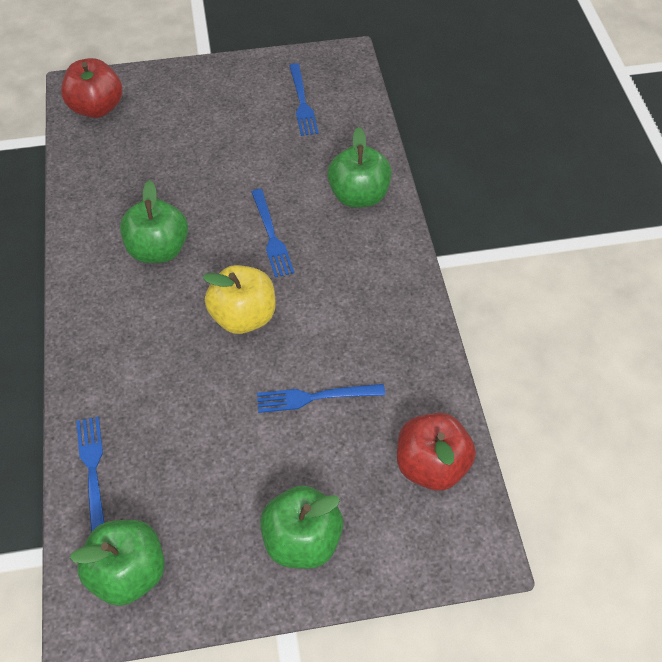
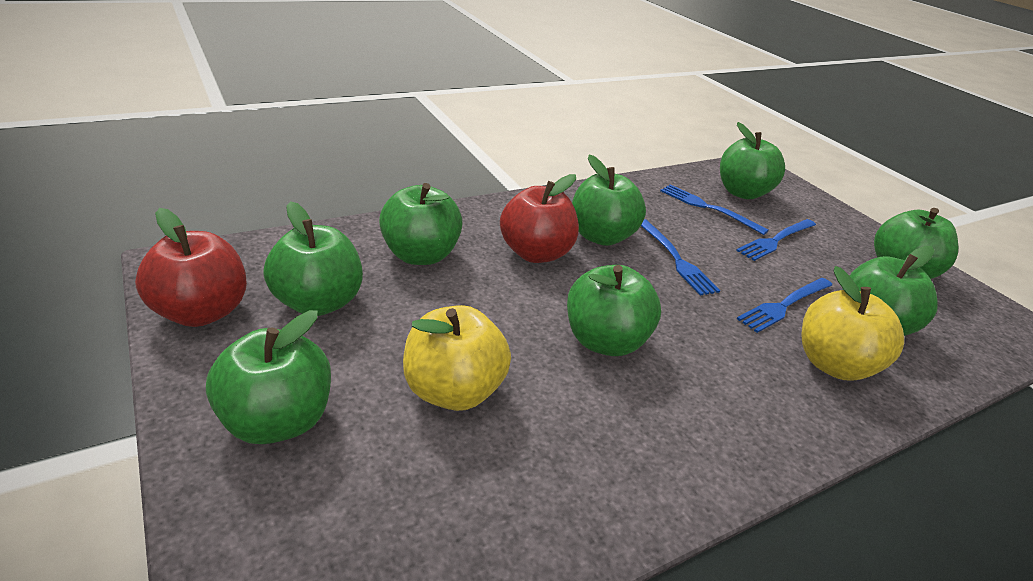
green apple: [70,520,165,606] [120,180,188,263] [260,485,343,569] [327,127,392,208] = 4 -> [206,310,331,444] [263,201,363,316] [379,183,463,265] [567,265,661,356] [572,155,646,246] [720,122,785,199] [842,246,938,336] [874,208,958,279] = 8
yellow apple: [202,265,275,334] = 1 -> [403,305,511,411] [802,266,904,380] = 2

